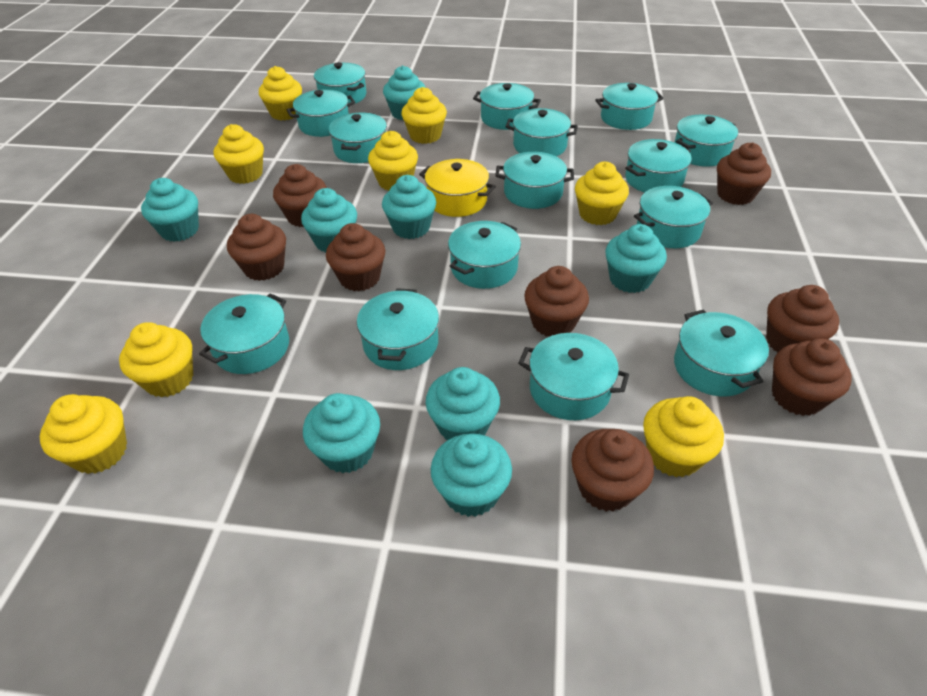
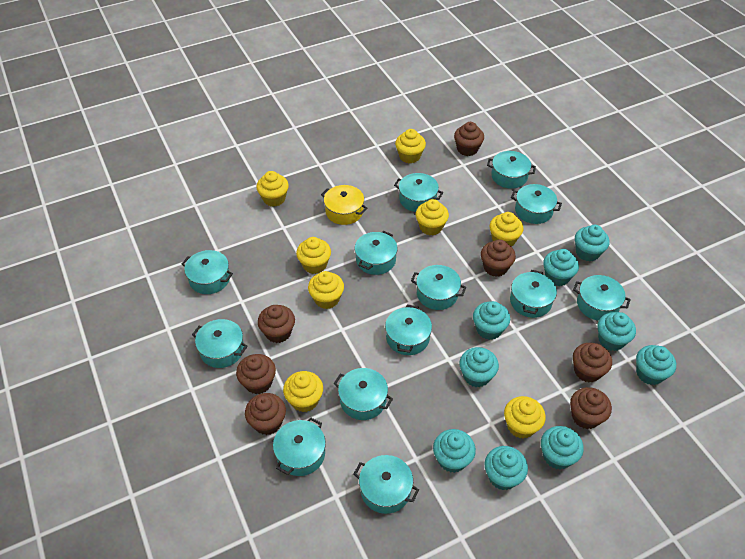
brown cupcake: [227,214,286,281] [273,164,327,227] [326,223,385,291] [524,266,589,336] [571,429,654,512] [717,143,771,205] [766,285,839,352] [772,338,852,416] = 8 -> [236,354,276,394] [245,393,286,435] [258,305,295,343] [454,122,484,156] [481,239,516,277] [570,387,612,429] [573,343,612,382] = 7
turquoise cupcake: [141,178,199,242] [301,188,357,253] [303,393,380,473] [382,175,436,239] [383,66,426,120] [426,367,500,440] [431,433,512,517] [605,224,667,293] = 8 -> [433,429,476,473] [460,347,499,387] [473,301,510,340] [485,446,528,490] [541,426,584,469] [543,249,579,286] [575,225,609,262] [598,312,636,351] [636,345,676,385] = 9
turquoise pot: [199,293,289,374] [287,89,355,137] [314,62,367,103] [329,113,387,163] [357,288,439,370] [448,221,521,289] [473,83,541,130] [495,152,574,209] [505,108,578,156] [518,333,629,420] [595,83,664,130] [625,139,692,193] [634,186,713,248] [674,115,738,166] [674,309,769,396] = 15 -> [182,250,233,294] [192,319,248,368] [273,417,326,476] [334,368,393,420] [354,455,419,514] [355,231,398,275] [385,305,432,355] [394,173,443,212] [411,265,466,310] [487,151,536,189] [510,270,557,318] [511,184,562,224] [573,275,631,321] = 13

